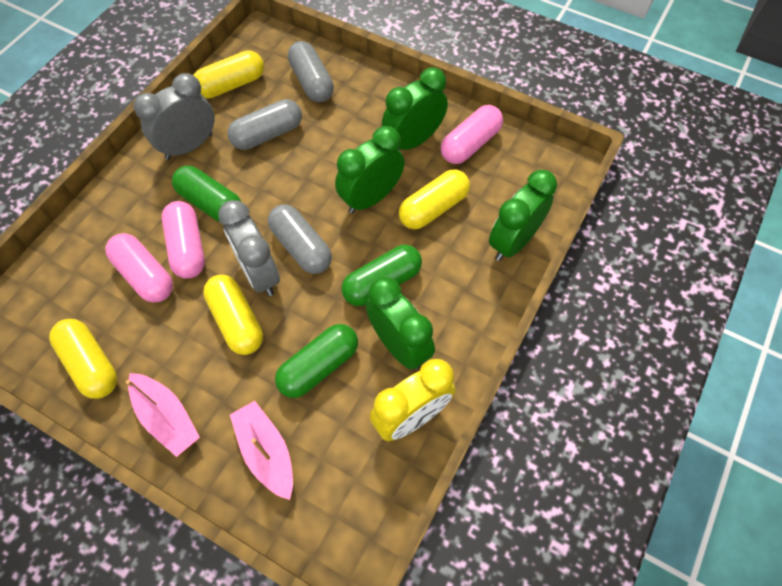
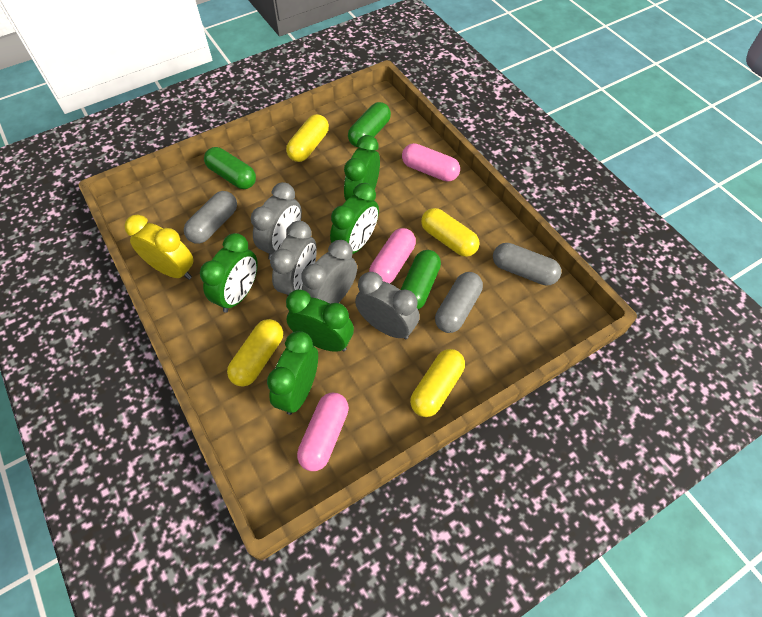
green clock: [335,126,405,213] [366,277,435,369] [382,67,448,150] [489,170,557,261] = 4 -> [200,233,258,312] [267,331,318,415] [286,289,354,352] [330,183,379,254] [344,135,380,201] = 5
grey clock: [134,73,214,160] [218,200,280,296] = 2 -> [251,182,302,260] [270,221,317,295] [301,240,357,304] [355,272,420,339] = 4
pink boat: [126,373,200,457] [230,401,293,500] = 2 -> none = 0

